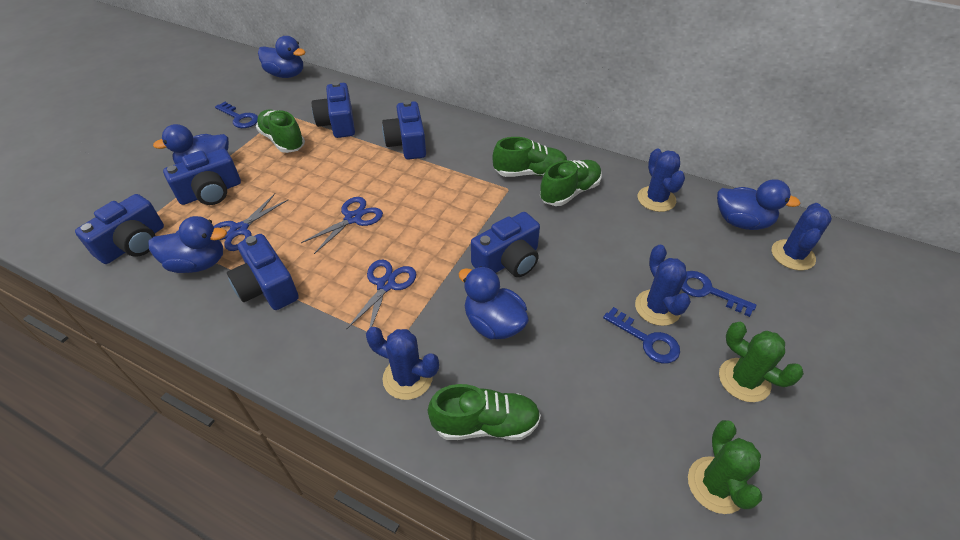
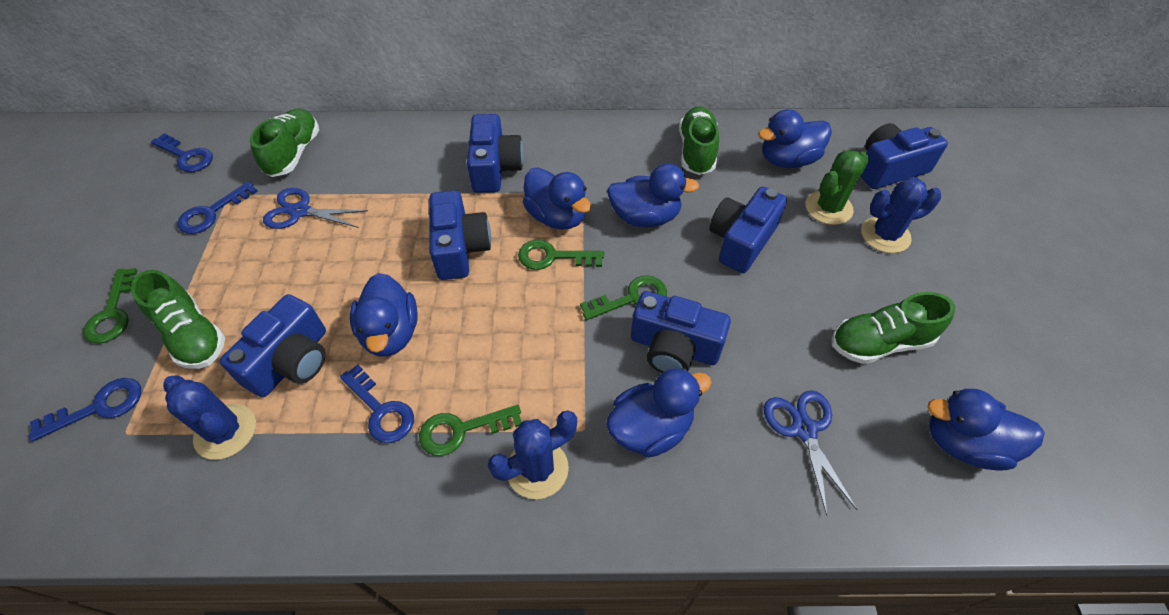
blue cactus: [366,327,439,400] [635,245,691,326] [638,149,685,212] [772,203,832,271] = 4 -> [163,375,256,460] [488,411,577,499] [861,177,941,253] = 3
blue duck: [148,216,227,273] [153,124,229,164] [258,36,305,78] [458,266,529,339] [717,179,801,230] = 5 -> [350,273,418,357] [523,167,591,230] [606,368,712,458] [607,163,699,227] [758,109,832,168] [927,389,1044,471] = 6
blue key: [215,102,258,128] [603,307,680,364] [681,271,756,317] = 3 -> [29,378,141,441] [151,133,213,172] [177,181,258,234] [340,365,414,443] = 4
blue scissors: [214,193,288,251] [301,197,383,254] [346,259,416,330] = 3 -> [263,188,368,229] [764,390,857,516] = 2
green cactus: [688,420,762,514] [719,322,804,402] = 2 -> [806,150,869,225] = 1
green key: none = 0 -> [83,268,138,343] [419,405,522,456] [518,240,604,270] [580,275,667,320] = 4

